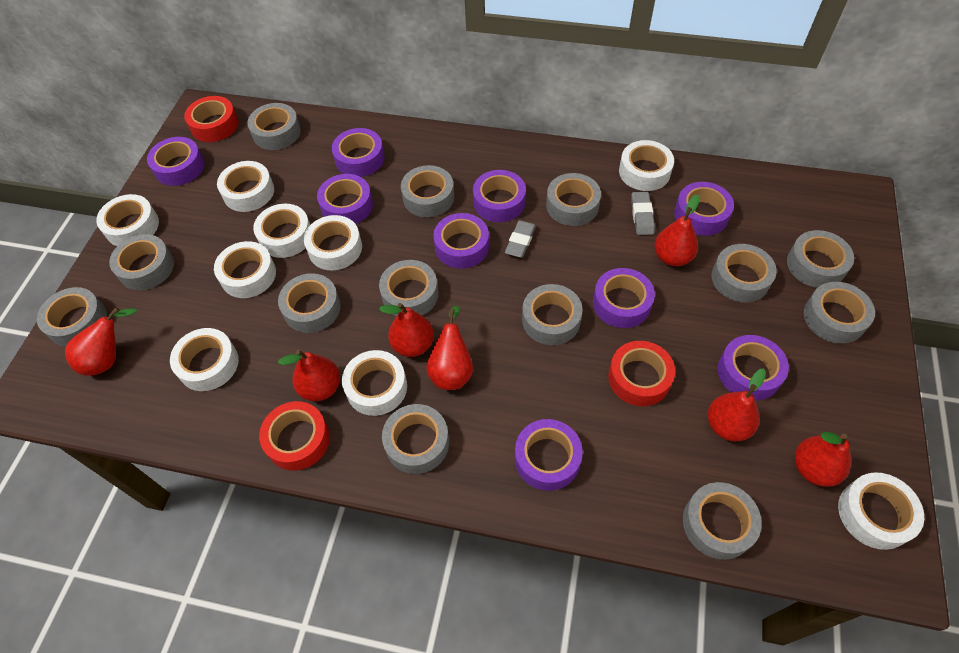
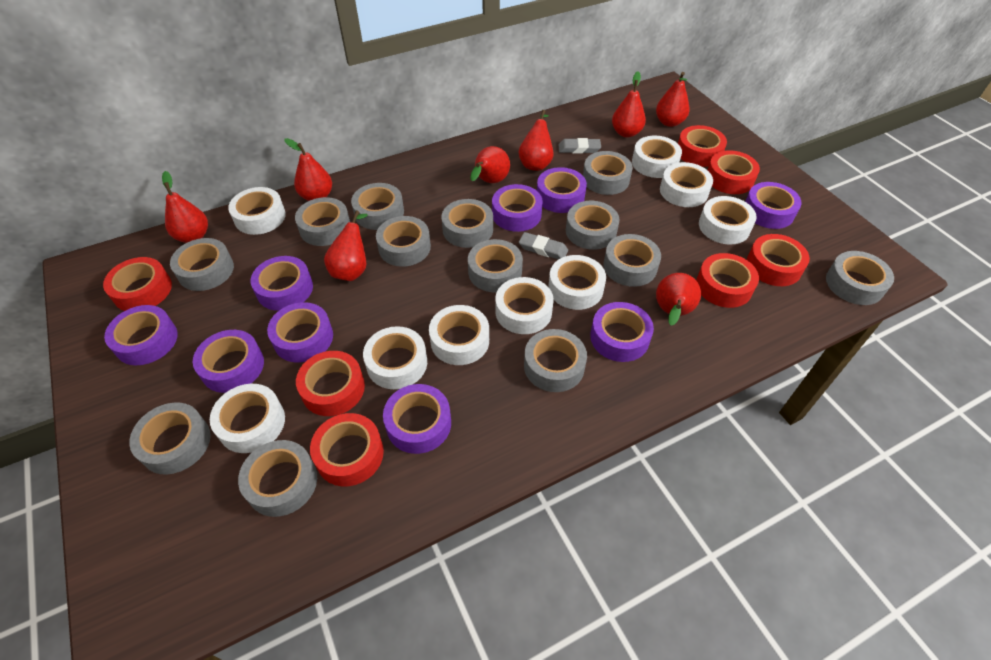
red pear: [65,307,137,376] [278,350,340,401] [379,303,434,357] [426,306,473,390] [655,195,700,266] [708,369,766,441] [795,432,851,487] = 7 -> [162,171,208,243] [285,138,332,201] [324,211,368,281] [470,146,510,183] [518,110,554,171] [612,71,646,138] [656,72,690,127] [656,273,701,326] = 8
red tape: [184,96,239,142] [259,401,330,471] [608,341,675,406] = 3 -> [103,257,172,311] [296,351,365,416] [310,413,384,486] [678,125,727,167] [696,253,759,308] [708,150,760,194] [747,234,810,286] = 7

